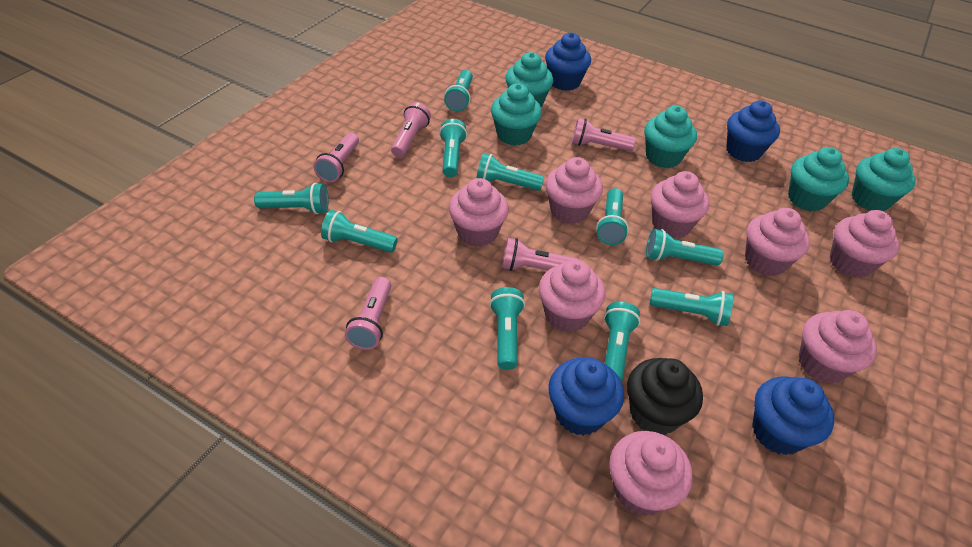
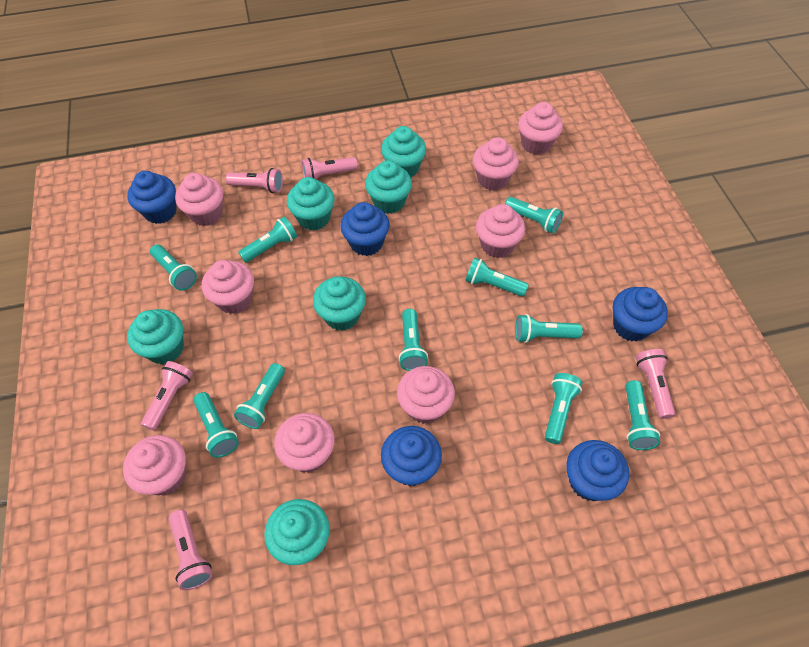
black cupcake: [627,358,703,435] = 1 -> none = 0
blue cupcake: [545,33,591,91] [548,358,624,436] [726,100,780,162] [752,376,834,455] = 4 -> [127,171,177,224] [340,202,390,256] [381,426,442,486] [566,440,629,501] [613,287,668,342] = 5
turquoise cupcake: [491,83,542,146] [505,52,553,107] [644,106,697,168] [788,147,849,212] [851,148,916,211] = 5 -> [127,309,184,365] [264,499,330,565] [287,177,335,231] [313,276,366,331] [365,160,412,214] [381,126,426,177] = 6

